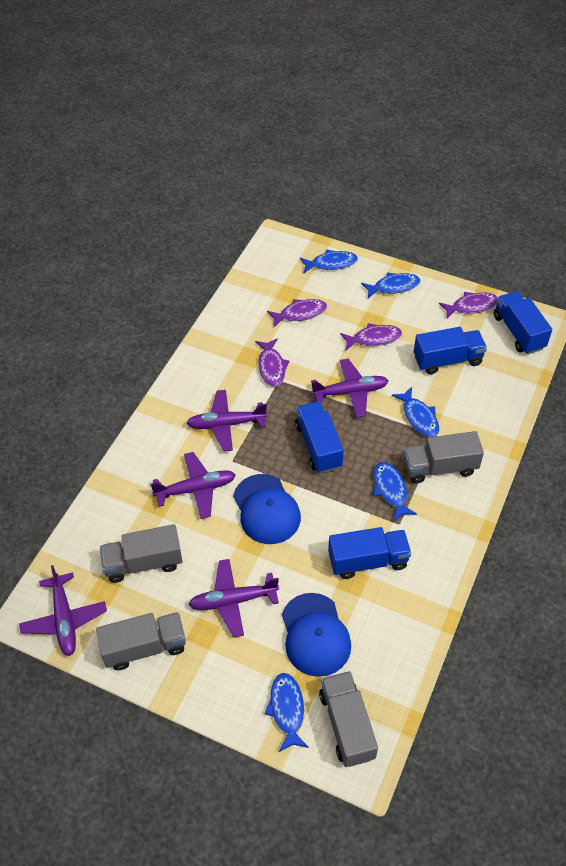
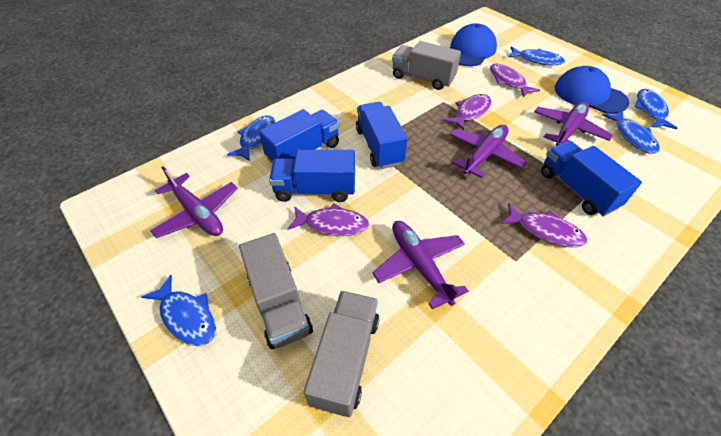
grey truck: [96,612,186,670] [100,524,183,583] [319,671,378,767] [404,431,484,484] = 4 -> [239,233,313,349] [304,291,379,417] [392,41,461,90] = 3
purple plane: [19,565,107,656] [150,452,235,519] [187,390,267,452] [188,559,279,638] [311,359,388,418] = 5 -> [150,166,238,238] [372,221,469,310] [450,125,527,178] [534,101,613,146] = 4

